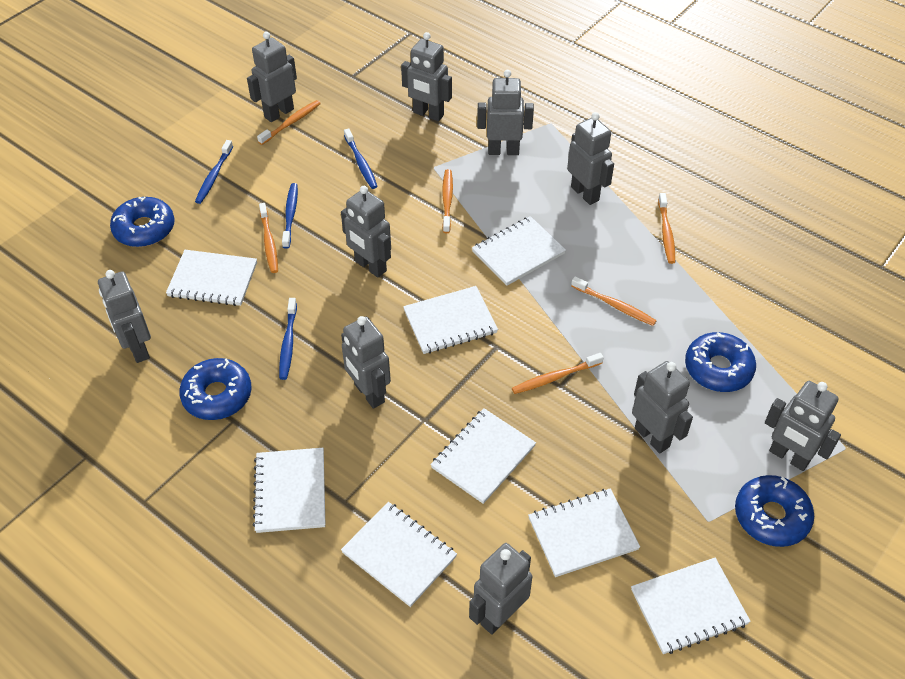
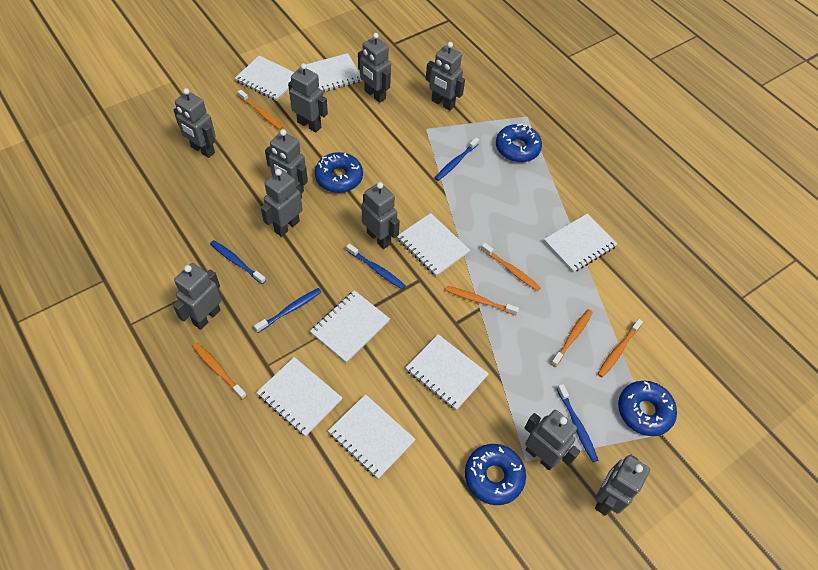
blue toothbrush: [195,140,233,204] [279,298,297,380] [282,183,298,249] [344,128,378,189] = 4 -> [210,240,266,284] [254,288,321,333] [346,244,406,290] [435,137,479,181] [557,384,598,462] = 5

